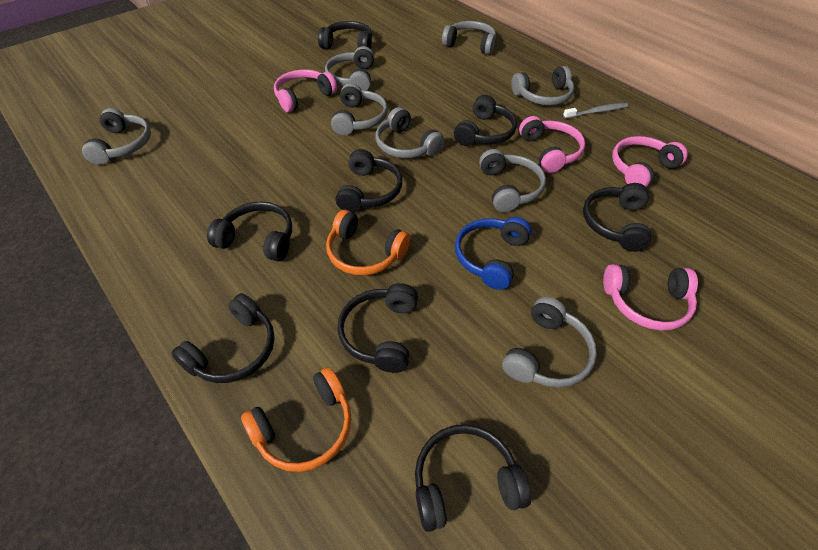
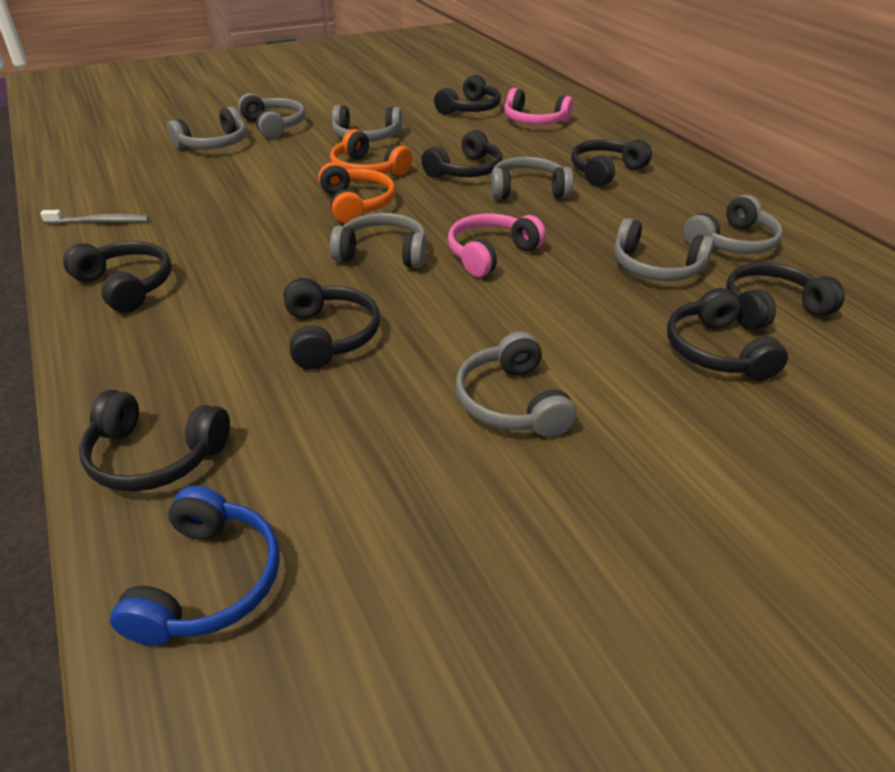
pink headphones: [274,69,337,112] [519,116,585,173] [603,264,698,330] [612,136,688,187] = 4 -> [448,213,546,277] [504,88,573,125] = 2

